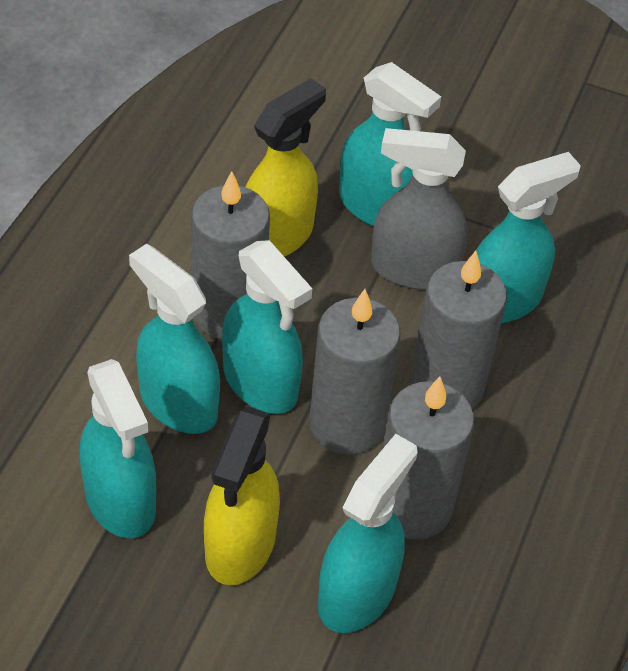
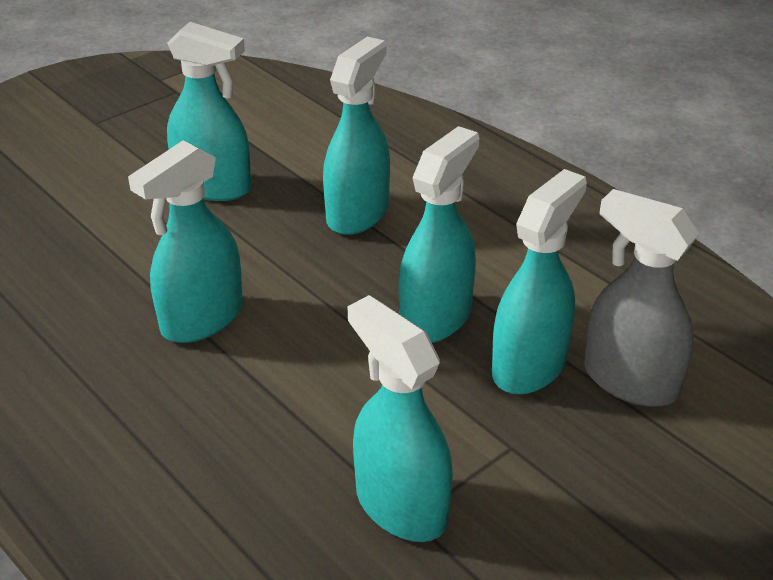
grey candle: [191,171,270,339] [309,289,400,455] [383,377,474,540] [410,251,507,409] = 4 -> none = 0
yellow spray bottle: [204,407,280,585] [246,78,326,257] = 2 -> none = 0

